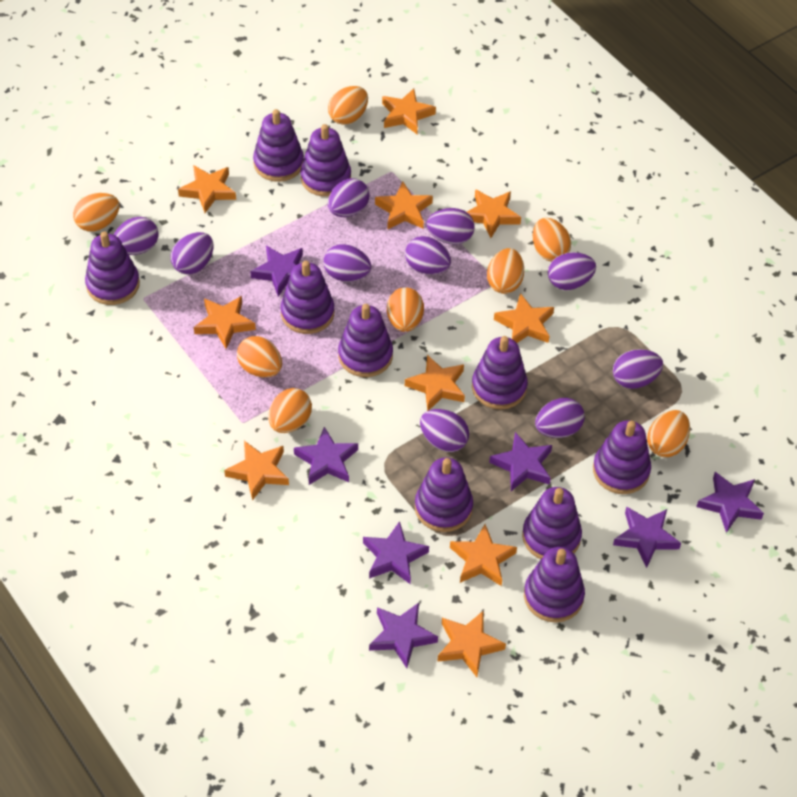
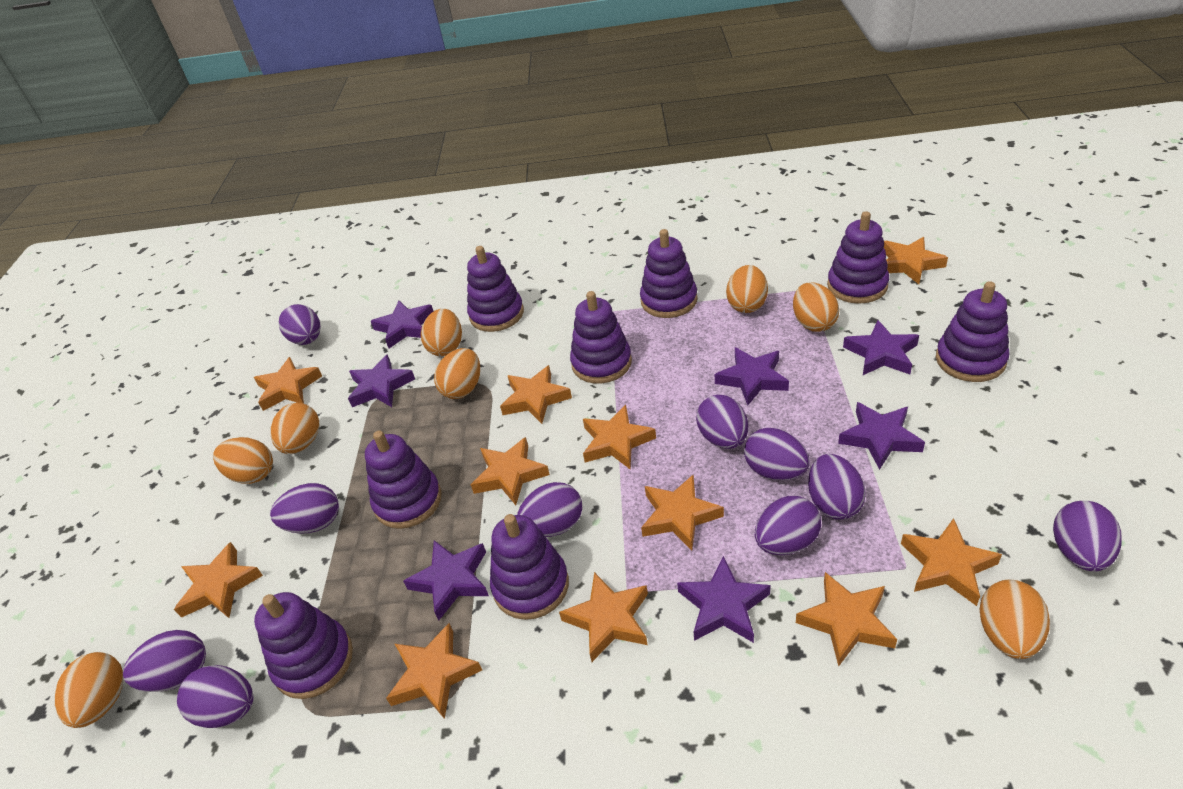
orange star: [178,165,236,213] [194,296,256,349] [224,441,289,501] [375,182,433,230] [382,88,436,134] [405,355,465,411] [437,610,506,677] [450,524,517,586] [467,189,521,238] [494,293,554,343] = 10 -> [174,542,263,618] [254,357,322,411] [386,623,482,719] [471,437,550,505] [500,365,572,424] [559,572,648,662] [583,405,656,470] [641,475,724,551] [796,572,897,667] [884,237,948,284] [901,518,1002,606] = 11
purple stacking toy: [85,232,140,305] [253,109,304,182] [280,261,334,334] [300,124,351,197] [338,304,393,377] [415,457,473,532] [472,336,528,410] [522,487,582,559] [524,547,585,622] [593,420,651,494] = 10 -> [254,592,353,699] [365,431,442,529] [467,246,524,332] [490,514,569,620] [570,291,632,384] [640,229,698,318] [827,211,889,304] [936,281,1009,382] = 8

